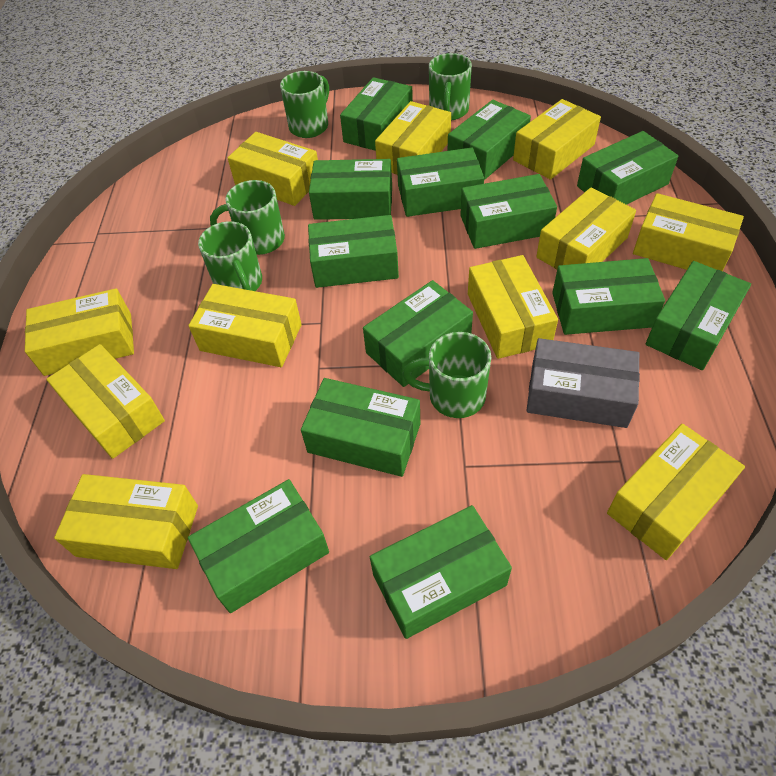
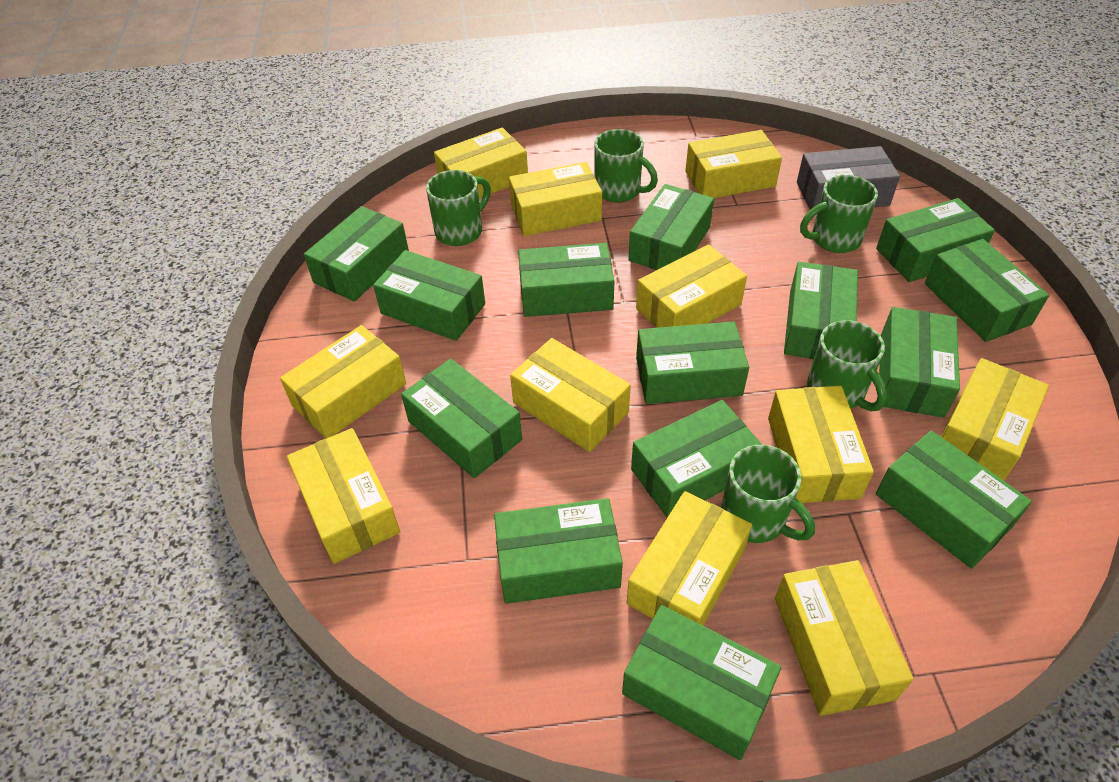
green box: [188,479,329,613] [301,378,420,477] [308,215,399,288] [309,159,392,220] [340,77,413,151] [363,280,473,387] [370,505,512,639] [397,148,484,217] [448,100,531,180] [460,174,557,249] [552,258,665,335] [577,131,678,205] [646,261,751,370] = 13 -> [304,206,409,302] [373,250,485,341] [401,359,522,478] [494,498,623,604] [518,243,614,317] [622,605,781,760] [628,184,714,270] [631,400,762,517] [636,321,749,404] [784,262,858,359] [876,198,995,282] [876,430,1032,568] [879,307,960,418] [925,239,1049,342] = 14

